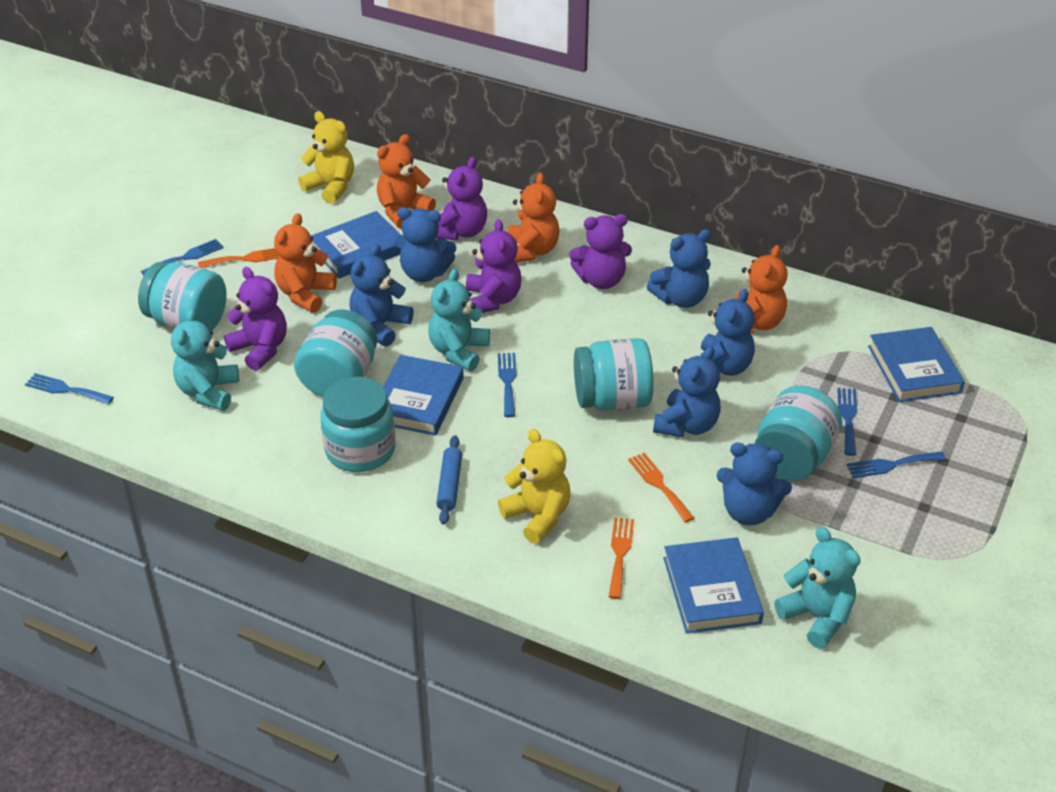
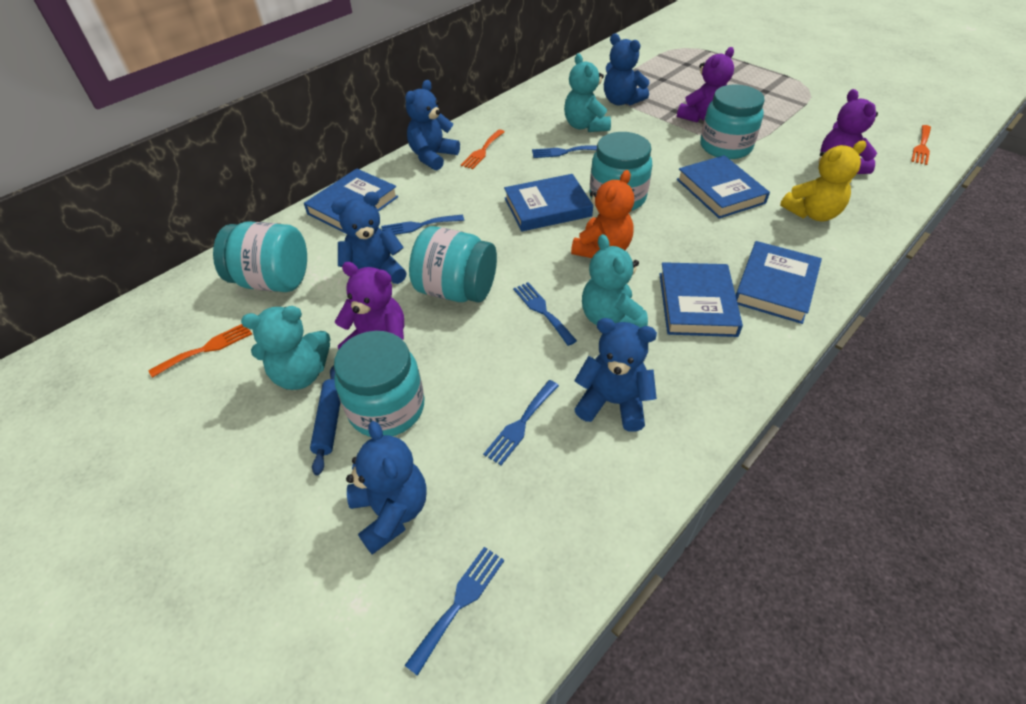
blue book: [311,211,401,278] [383,355,463,436] [663,537,764,634] [868,327,965,402] = 4 -> [304,168,398,234] [504,174,593,232] [659,262,743,337] [677,155,770,219] [736,241,822,324] = 5
blue teddy bear: [349,244,414,347] [394,207,456,282] [647,230,711,308] [653,346,721,437] [700,289,755,376] [717,443,792,526] = 6 -> [331,192,406,284] [346,421,427,555] [405,80,460,171] [574,318,657,432] [604,33,649,105] = 5
orange teddy bear: [274,213,337,313] [377,134,436,229] [507,173,560,263] [734,245,788,334] = 4 -> [571,170,634,258] = 1
purple teddy bear: [224,267,287,371] [436,157,487,241] [466,219,521,313] [569,214,632,289] = 4 -> [335,262,404,349] [677,47,734,123] [820,89,878,174] = 3
yellow teddy bear: [298,111,354,204] [498,429,570,544] = 2 -> [780,141,866,221] = 1

